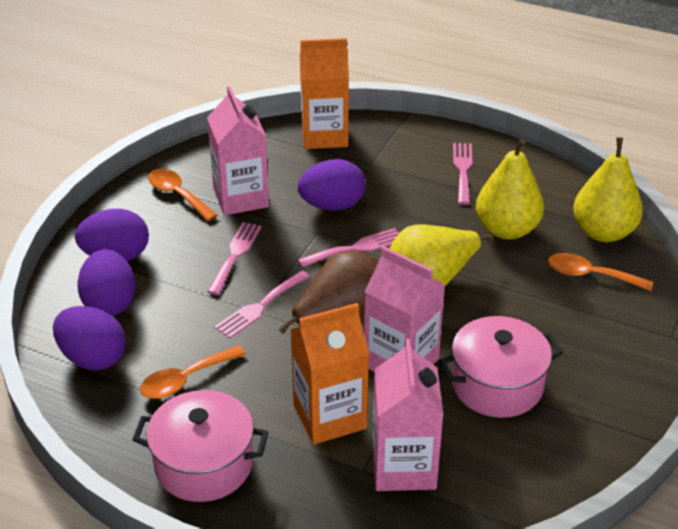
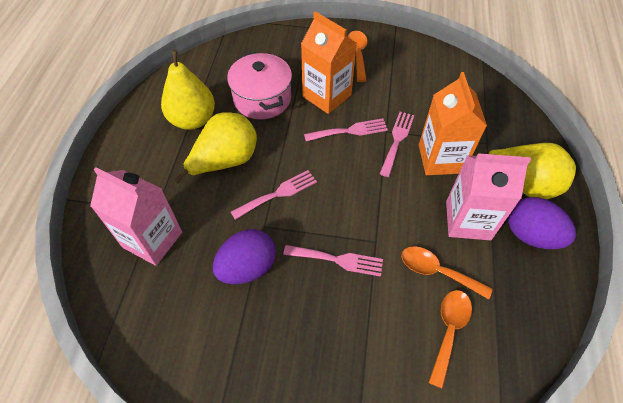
brown pear: [278,251,379,334] = 1 -> none = 0
pink carton: [207,86,269,215] [364,246,446,372] [372,338,444,491] = 3 -> [90,167,182,266] [446,153,531,240] = 2
pink pot: [132,390,269,502] [438,316,563,418] = 2 -> [227,52,292,119] = 1
purple egg: [53,306,126,370] [75,209,149,261] [77,249,136,316] [298,159,366,211] = 4 -> [213,229,276,284] [508,197,576,249] = 2

